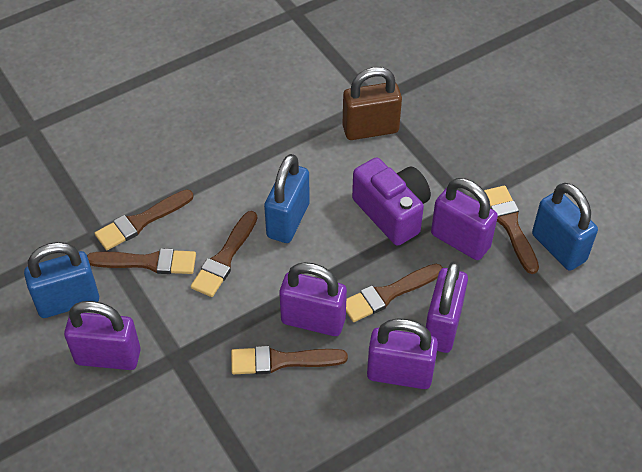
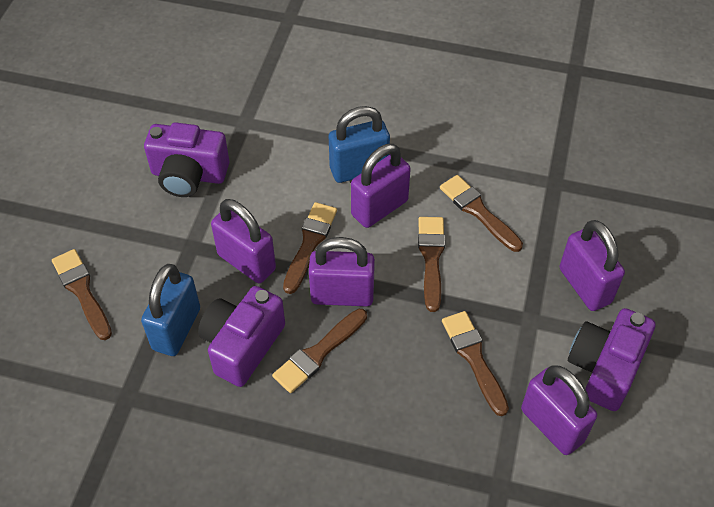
blue padlock: [24,242,99,318] [264,154,310,243] [532,183,598,271] = 3 -> [141,264,200,356] [329,106,390,183] = 2
brown padlock: [342,67,402,140] = 1 -> none = 0
purple camera: [352,157,431,246] = 1 -> [144,122,230,197] [198,286,285,387] [568,308,655,411] = 3

